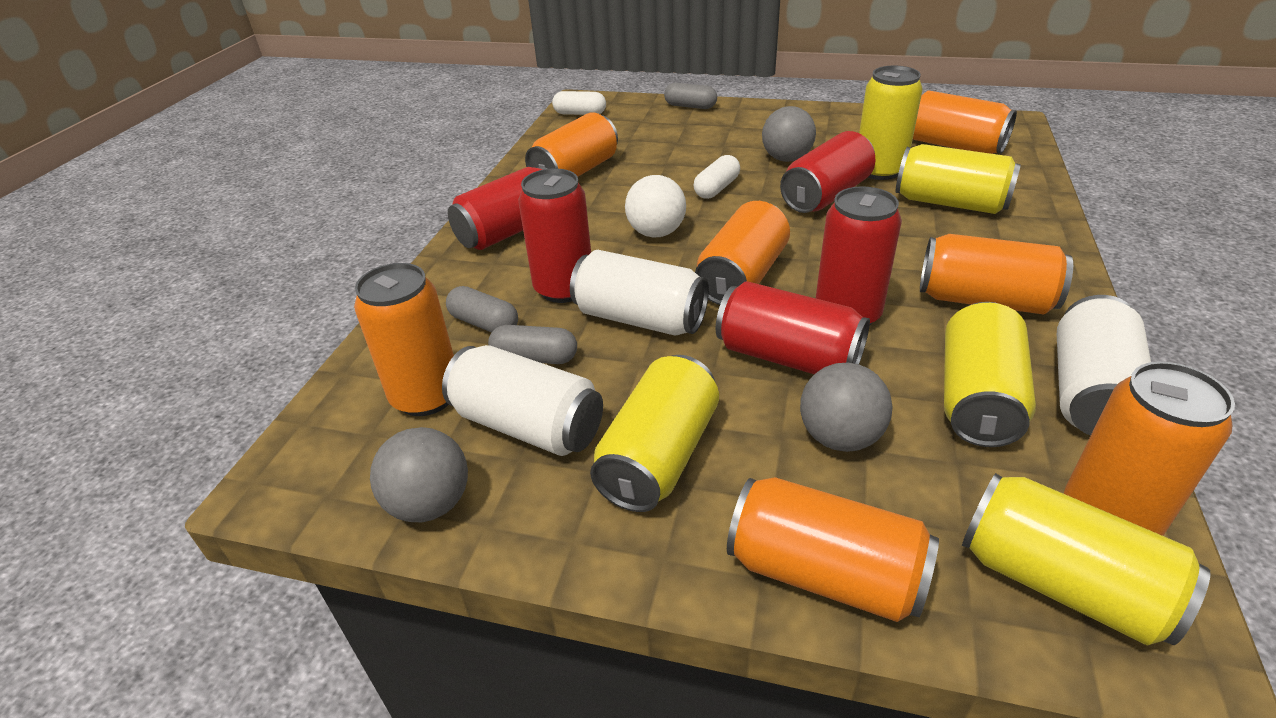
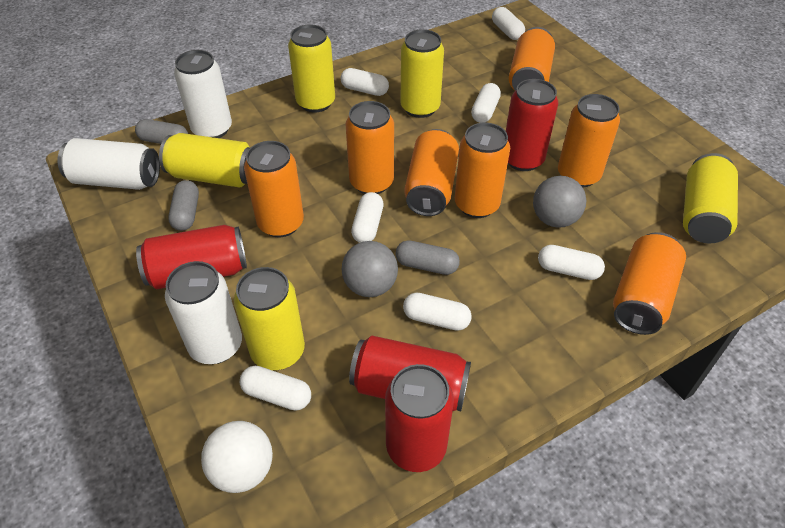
grey ball: [370,427,468,522] [762,106,816,162] [800,363,893,452] = 3 -> [342,241,398,297] [533,176,586,228] = 2
red can: [448,166,547,250] [518,168,591,303] [716,281,870,374] [780,131,875,213] [816,186,902,325] = 5 -> [136,225,247,289] [349,336,471,412] [385,364,454,472] [506,79,558,171] = 4
white capsule: [552,91,606,115] [693,155,740,199] = 2 -> [240,366,311,410] [341,68,389,96] [351,192,384,243] [403,293,472,331] [471,83,501,123] [492,7,525,40] [538,245,605,280] = 7

